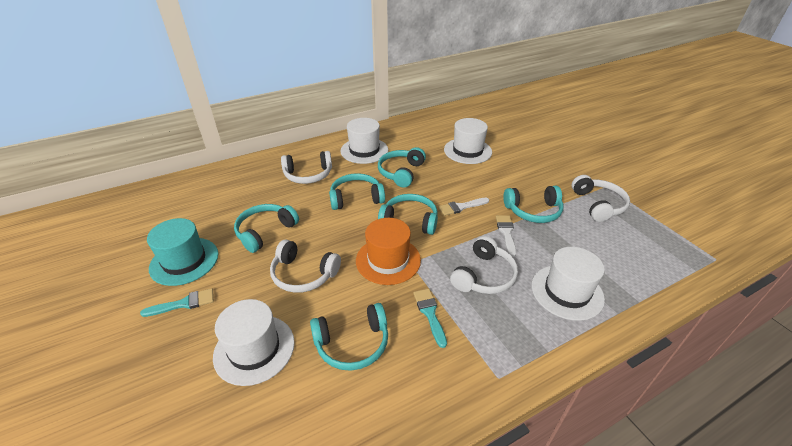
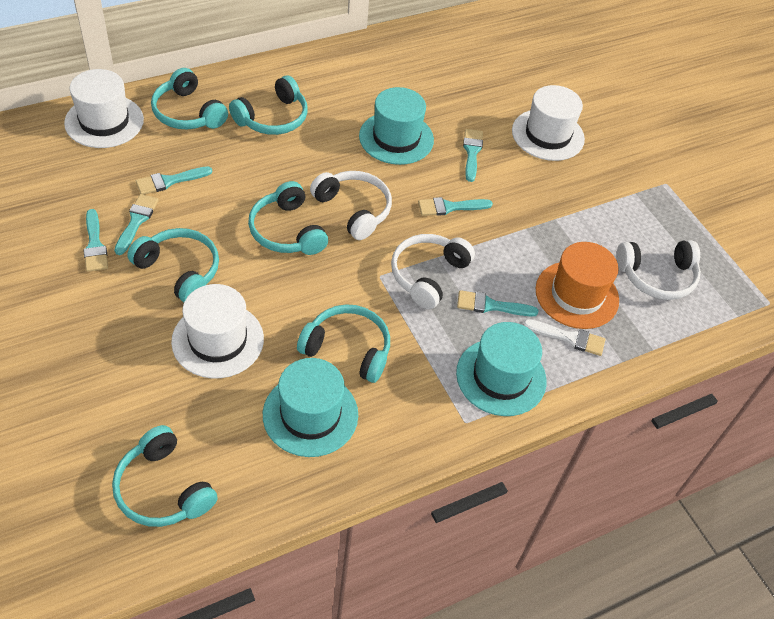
turquoise brush: [140,288,214,317] [413,289,447,348] = 2 -> [83,209,108,272] [114,194,159,255] [136,166,212,195] [418,197,493,216] [457,290,538,317] [463,129,483,182] = 6
turquoise hat: [147,218,219,286] = 1 -> [263,358,358,457] [359,87,434,165] [456,322,546,416] = 3
white brush: [438,198,489,216] [496,215,517,257] = 2 -> [523,319,605,356] = 1
white hat: [213,299,295,386] [341,118,388,164] [444,118,492,164] [531,247,605,321] = 4 -> [64,69,144,148] [171,284,264,378] [512,85,585,161] = 3
white headphones: [270,239,341,293] [281,151,332,184] [450,236,518,294] [572,175,630,222] = 4 -> [310,171,392,240] [391,234,475,309] [616,240,701,300] = 3

